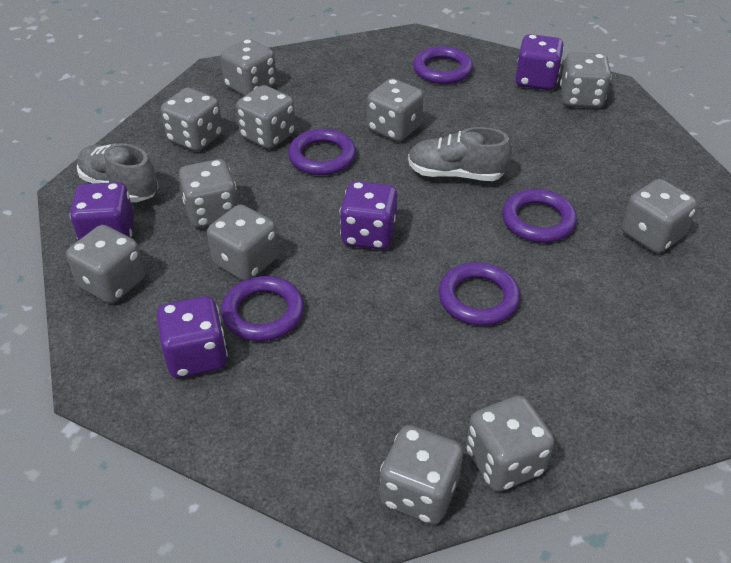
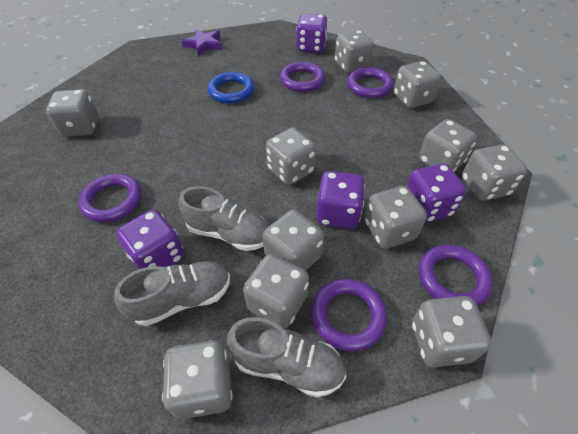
blue ring: none = 0 -> [208,72,254,104] = 1
grey shoe: [77,143,158,202] [408,127,512,181] = 2 -> [114,261,230,326] [179,186,269,251] [227,317,346,398] = 3
purple star: none = 0 -> [182,29,222,56] = 1

